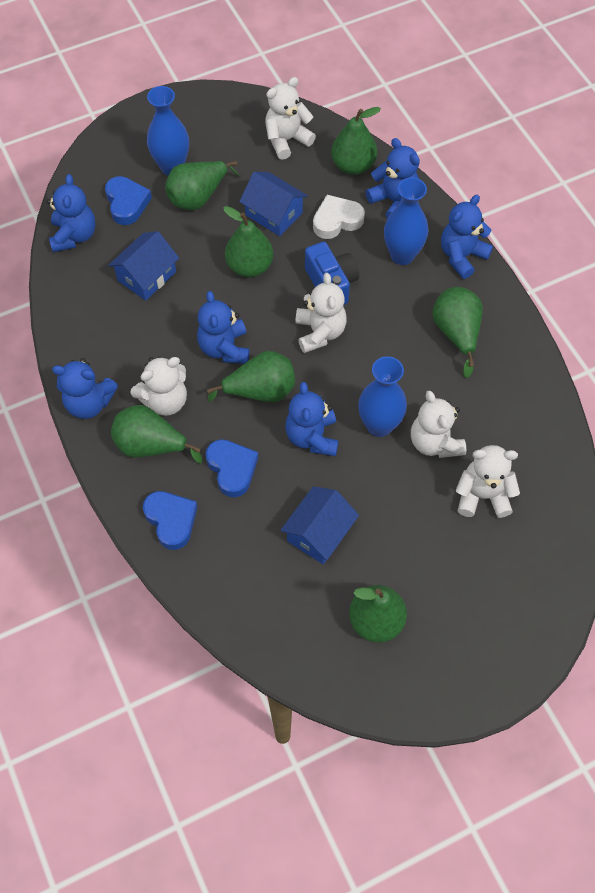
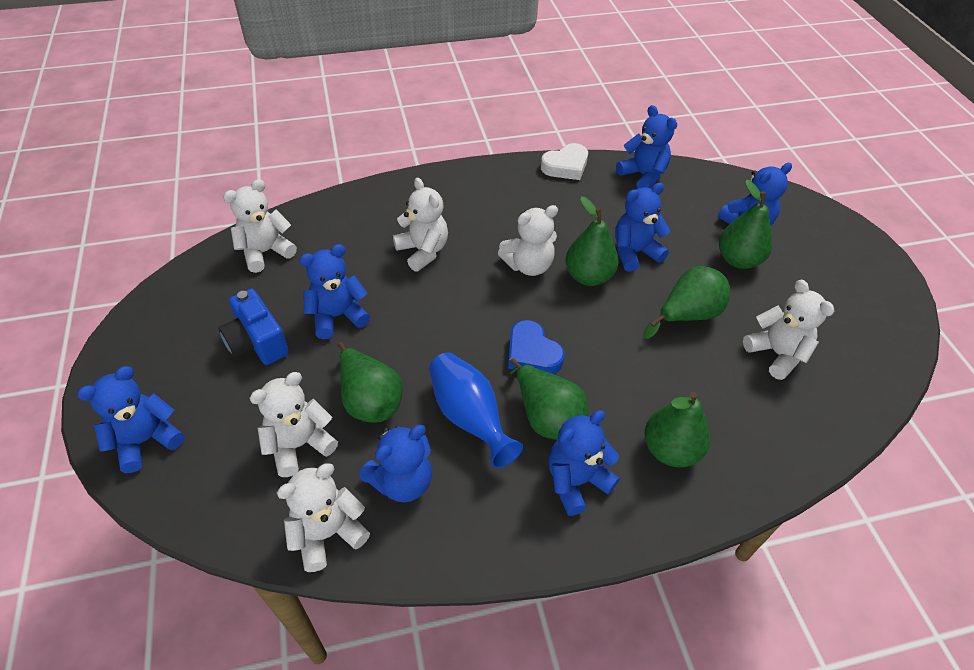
blue heart: [105,176,152,225] [143,491,197,550] [206,439,258,497] = 3 -> [508,320,565,374] = 1
blue house: [108,231,179,301] [239,172,308,236] [280,486,359,564] = 3 -> none = 0
blue teddy bear: [47,174,96,252] [52,358,118,419] [197,291,250,364] [285,382,338,456] [366,138,420,219] [441,195,493,279] = 6 -> [77,366,184,473] [299,244,370,339] [359,425,432,502] [548,410,620,516] [615,183,671,272] [616,105,677,188] [718,163,792,226] = 7
blue vase: [147,86,189,175] [358,356,407,437] [384,177,428,265] = 3 -> [429,352,523,468] = 1
green pear: [111,405,202,464] [165,161,240,210] [207,351,295,402] [223,206,273,277] [331,107,381,175] [349,585,407,643] [432,287,483,378] = 7 -> [338,342,403,423] [509,358,588,440] [565,196,619,286] [644,266,730,339] [644,392,710,468] [719,180,773,269] = 6
white teddy bear: [131,356,187,416] [265,77,316,160] [295,273,347,353] [411,390,466,458] [455,445,520,518] = 5 -> [223,179,297,273] [250,372,338,477] [277,463,370,572] [393,178,448,272] [498,205,558,276] [743,280,834,380] = 6

